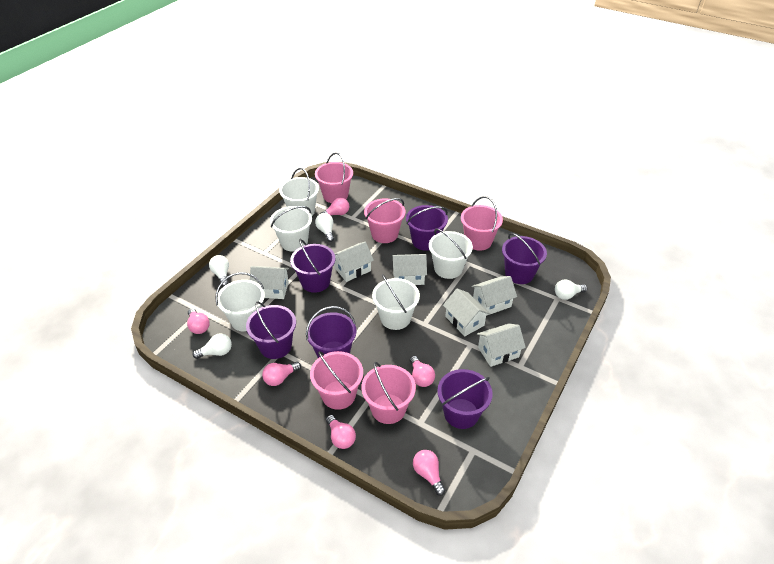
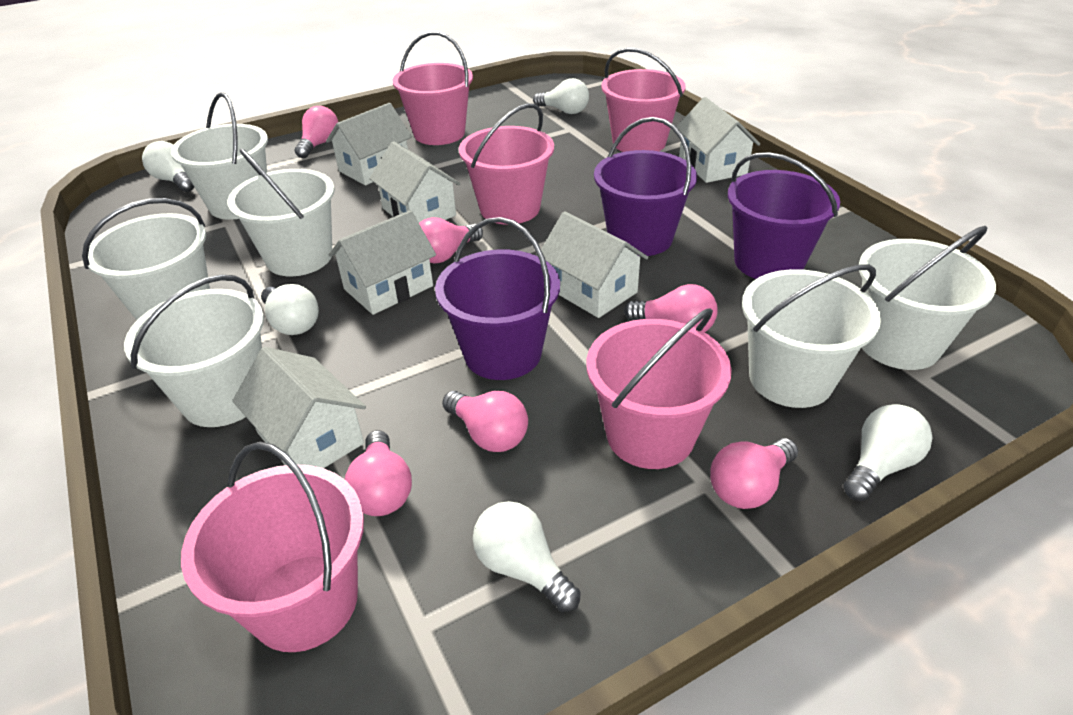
purple bucket: [246,301,296,359] [290,239,335,293] [306,306,357,358] [406,205,448,251] [437,369,492,429] [502,233,547,284] = 6 -> [435,217,560,380] [594,117,697,256] [728,152,840,279] = 3
white bucket: [215,272,265,332] [270,206,312,252] [279,168,319,216] [372,274,420,330] [429,229,473,279] = 5 -> [82,198,210,320] [124,275,264,427] [171,92,268,220] [227,148,335,276] [742,264,881,408] [859,226,996,370] = 6
white light bulb: [193,334,232,359] [209,255,229,287] [315,213,334,242] [555,279,587,300] = 4 -> [142,141,194,192] [261,284,319,335] [473,501,581,612] [533,78,589,114] [843,404,933,501] = 5

